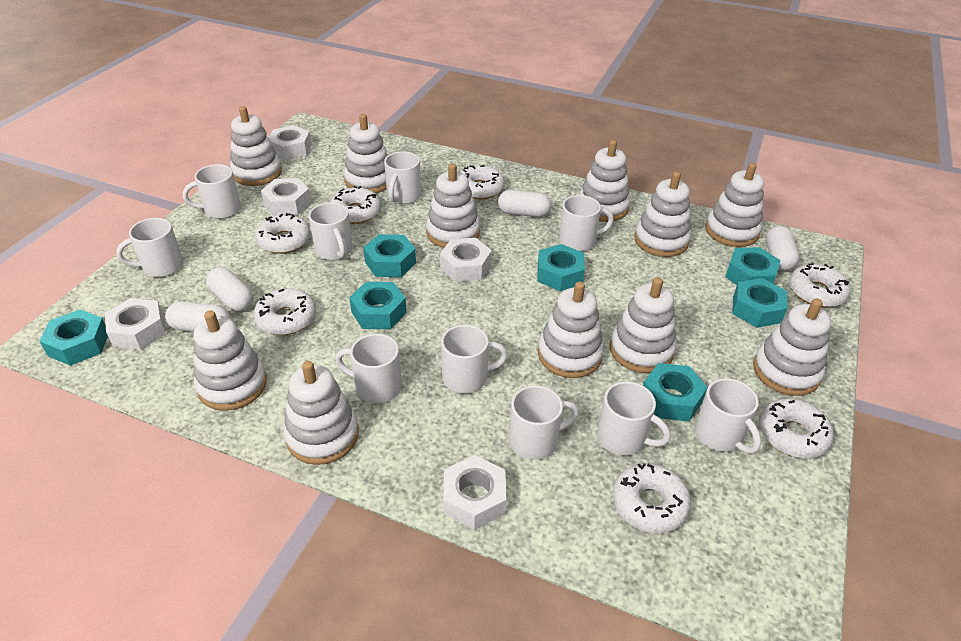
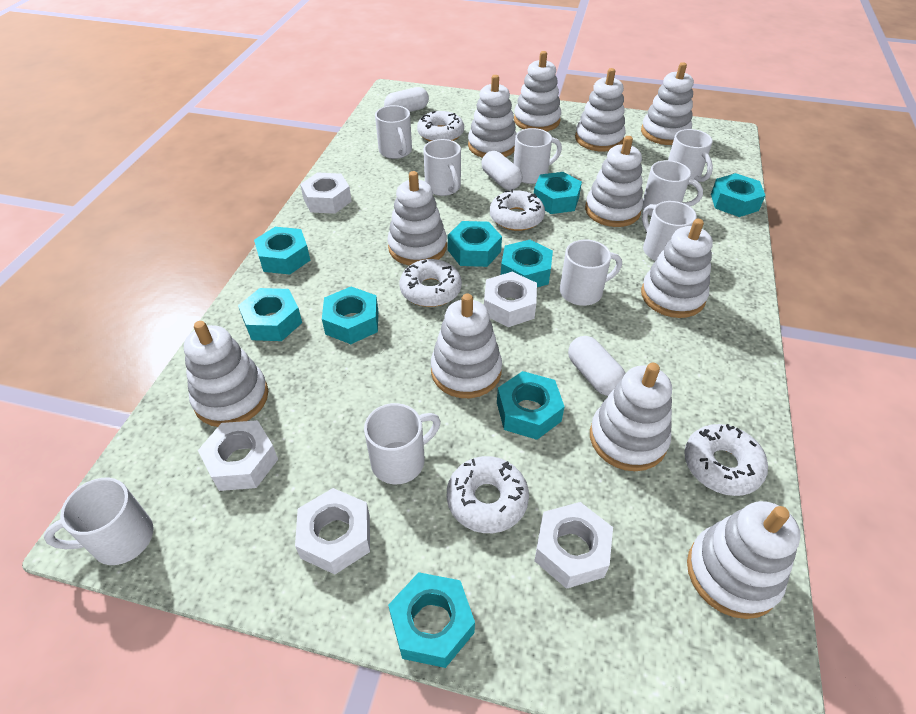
turquoise nut: [40,309,108,366] [349,282,407,329] [363,234,416,277] [537,244,585,291] [643,363,708,421] [725,247,781,285] [732,278,788,328] = 7 -> [238,288,302,341] [254,227,310,275] [322,287,378,344] [388,572,475,668] [448,221,502,267] [497,371,565,440] [501,240,553,287] [534,172,582,214] [711,173,765,217] = 9
white capsule: [165,301,231,332] [206,267,253,311] [498,190,551,217] [766,226,799,271] = 4 -> [384,87,429,112] [481,151,522,190] [568,336,626,396] = 3
white donut: [254,288,316,335] [255,213,311,254] [330,186,381,224] [460,165,505,199] [613,463,691,533] [759,398,834,458] [789,263,851,307] = 7 -> [400,259,462,307] [417,111,464,142] [447,456,529,533] [490,189,545,231] [684,424,768,496] = 5
white mug: [116,218,183,277] [183,164,241,219] [309,203,353,260] [335,334,402,403] [384,151,421,204] [441,325,508,394] [509,385,579,460] [559,195,614,251] [597,381,671,455] [694,378,761,454] = 10 -> [44,478,153,565] [364,403,441,484] [375,105,412,159] [423,139,461,196] [513,128,562,184] [560,240,622,306] [642,160,703,216] [642,201,697,261] [668,129,713,185] = 9

